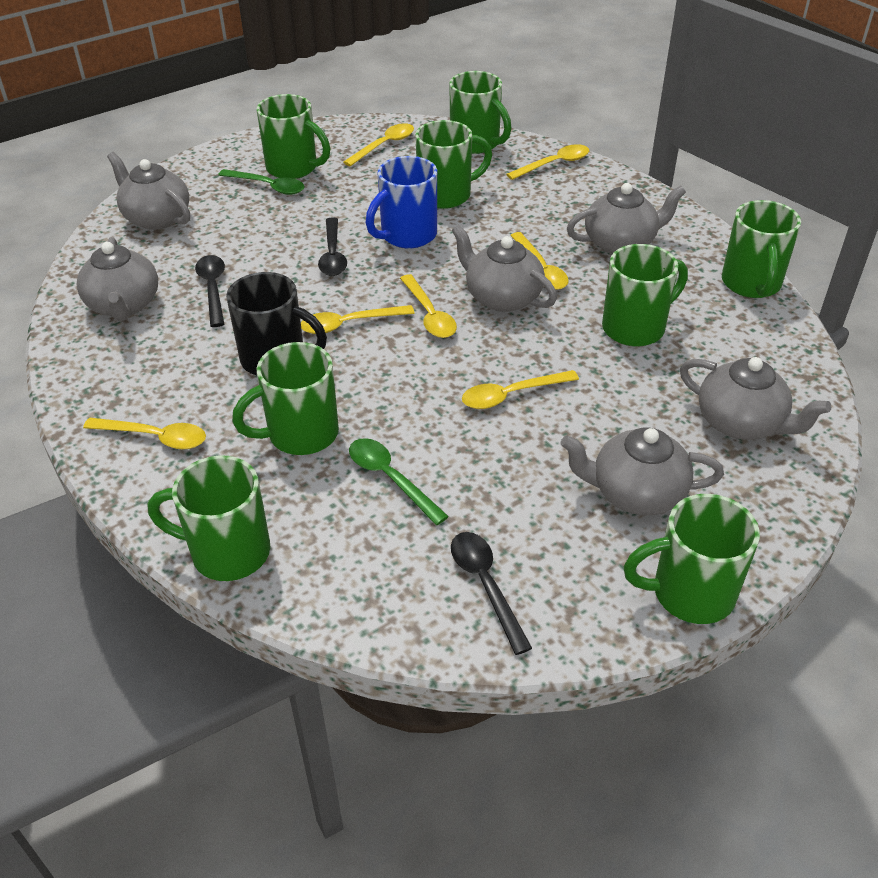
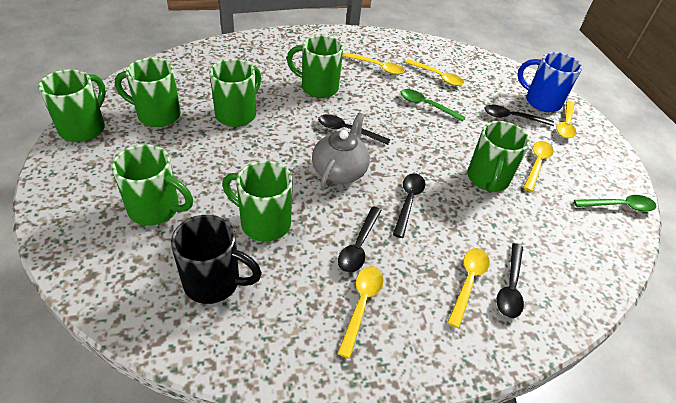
black spoon: [195,255,225,327] [318,217,347,276] [451,532,532,655] = 3 -> [318,114,391,145] [338,207,382,273] [393,173,425,238] [484,105,554,126] [496,243,524,318] = 5
green mug: [148,456,270,581] [232,342,339,455] [256,94,330,179] [415,120,492,209] [449,71,512,154] [602,244,688,347] [624,494,760,624] [722,200,801,298] = 8 -> [38,69,106,142] [111,144,193,226] [115,58,181,127] [209,59,261,127] [222,161,293,242] [287,35,343,98] [467,121,530,193] = 7
grey teapot: [77,237,158,321] [107,152,190,230] [452,225,557,312] [561,427,724,515] [567,183,686,254] [680,357,831,440] = 6 -> [312,112,370,189] = 1
yellow spoon: [83,418,206,449] [301,305,415,334] [343,123,414,166] [400,274,457,338] [462,370,579,409] [506,144,589,180] [510,232,569,290] = 7 -> [337,266,384,358] [344,52,404,75] [405,59,464,86] [447,248,490,328] [523,141,554,192] [557,101,576,138] = 6

